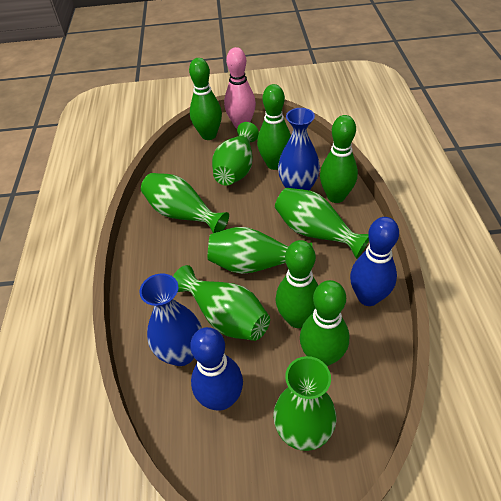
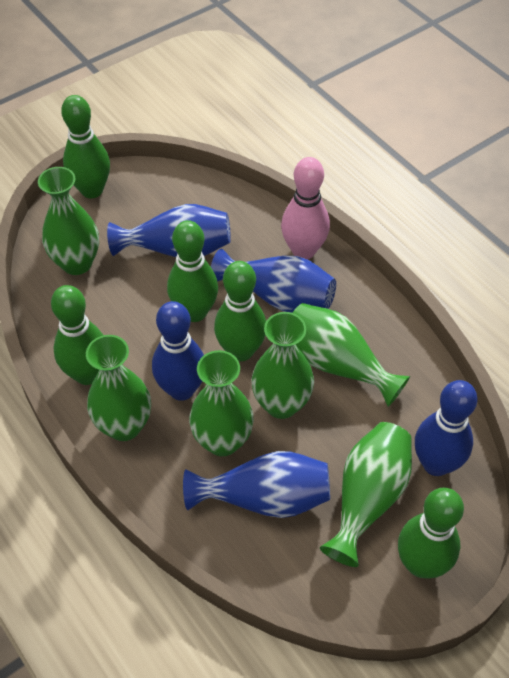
blue vase: [140,273,202,366] [278,108,320,190] = 2 -> [107,204,231,257] [183,451,330,518] [211,249,336,313] = 3

